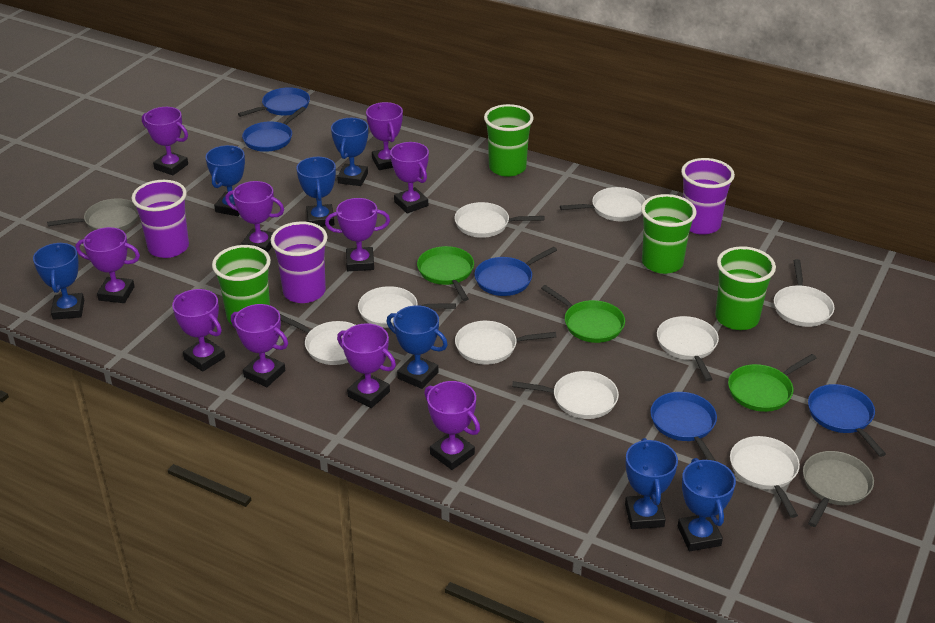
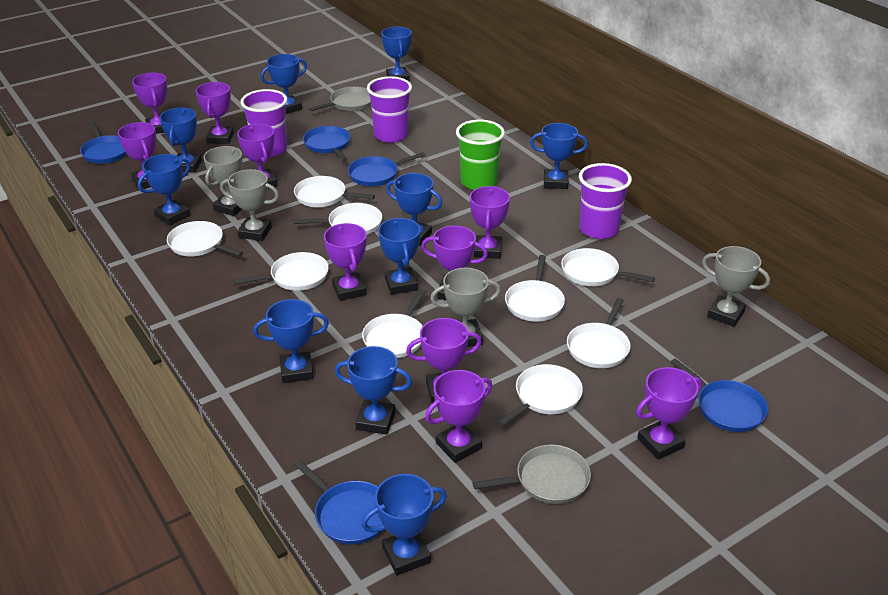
blue trophy: [33,243,84,320] [205,145,245,216] [296,157,336,227] [331,118,368,186] [386,305,448,389] [625,438,678,529] [678,458,736,551] = 7 -> [138,154,190,226] [160,108,202,172] [253,299,329,383] [261,54,307,114] [335,346,412,435] [361,474,447,576] [378,218,421,295] [381,26,412,82] [386,173,442,246] [530,123,588,189] = 10
green cup: [212,245,271,325] [484,104,534,177] [641,194,696,274] [715,246,776,330] = 4 -> [456,120,505,190] = 1
green pan: [417,246,474,301] [541,285,625,343] [728,354,816,412] = 3 -> none = 0
grey trophy: none = 0 -> [203,146,243,216] [220,169,279,241] [430,268,501,347] [702,246,770,327] = 4

